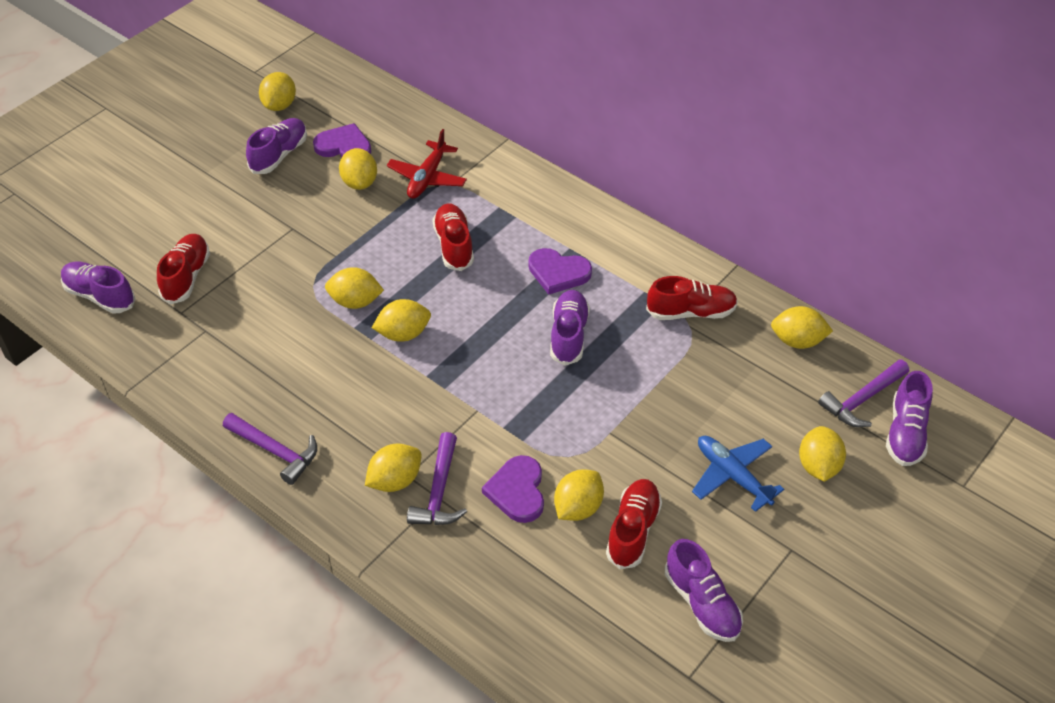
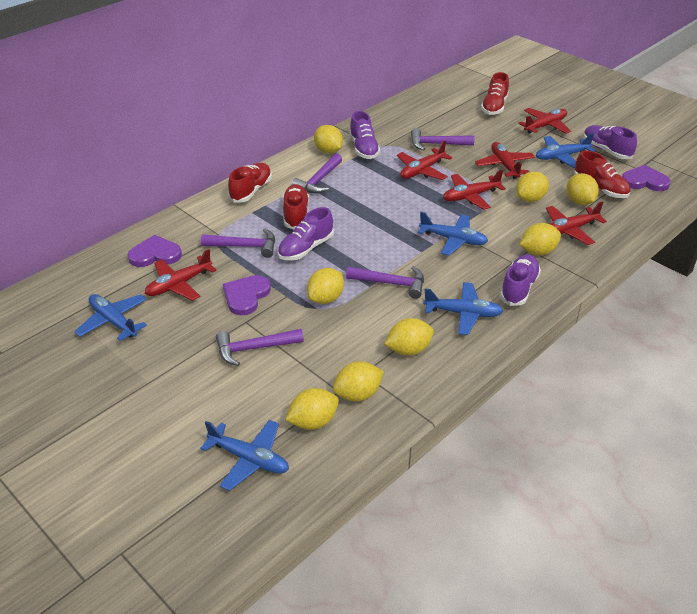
blue plane: [692,436,784,512] = 1 -> [74,294,147,341] [200,420,289,491] [418,212,488,256] [423,282,503,335] [536,133,595,168] = 5
purple hammer: [223,413,317,485] [407,432,467,525] [818,359,909,427] = 3 -> [201,228,275,258] [216,329,304,366] [292,154,342,193] [346,266,424,299] [411,128,474,151] = 5
purple shoe: [61,262,136,314] [246,118,307,174] [550,290,590,366] [665,539,743,642] [886,371,933,466] = 5 -> [278,207,334,260] [349,111,380,159] [500,254,541,306] [583,125,637,159] = 4
red plane: [387,129,467,199] = 1 -> [145,249,217,301] [397,140,452,180] [443,170,506,210] [475,142,535,179] [518,108,571,134] [546,201,607,245] = 6

